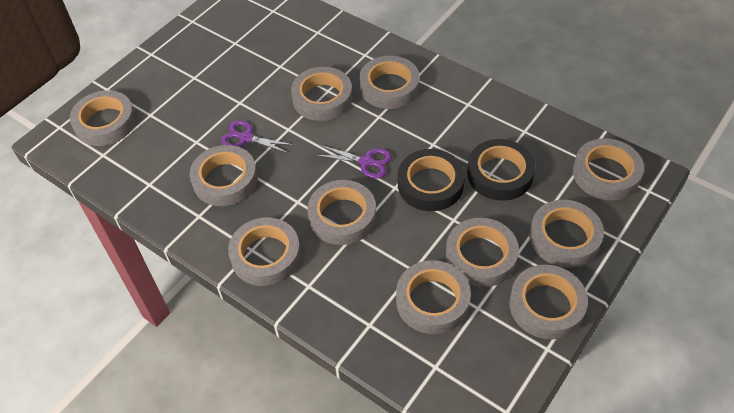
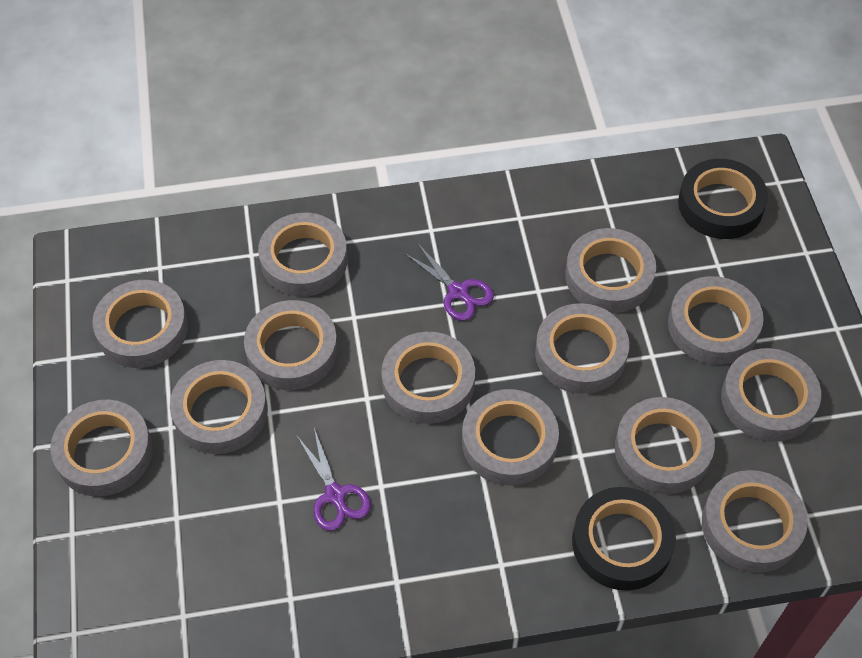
grey tape: [70,90,136,146] [190,145,258,206] [228,217,301,286] [291,67,353,121] [307,180,376,245] [359,56,420,109] [396,260,471,334] [446,218,519,287] [509,265,588,339] [529,200,604,268] [573,138,644,200] = 11 -> [50,400,153,497] [92,280,188,368] [170,360,268,454] [244,300,338,390] [258,213,348,296] [381,332,475,424] [462,389,559,486] [535,303,629,394] [565,228,656,313] [615,397,715,494] [668,276,764,365] [702,470,808,573] [721,348,821,442] = 13

